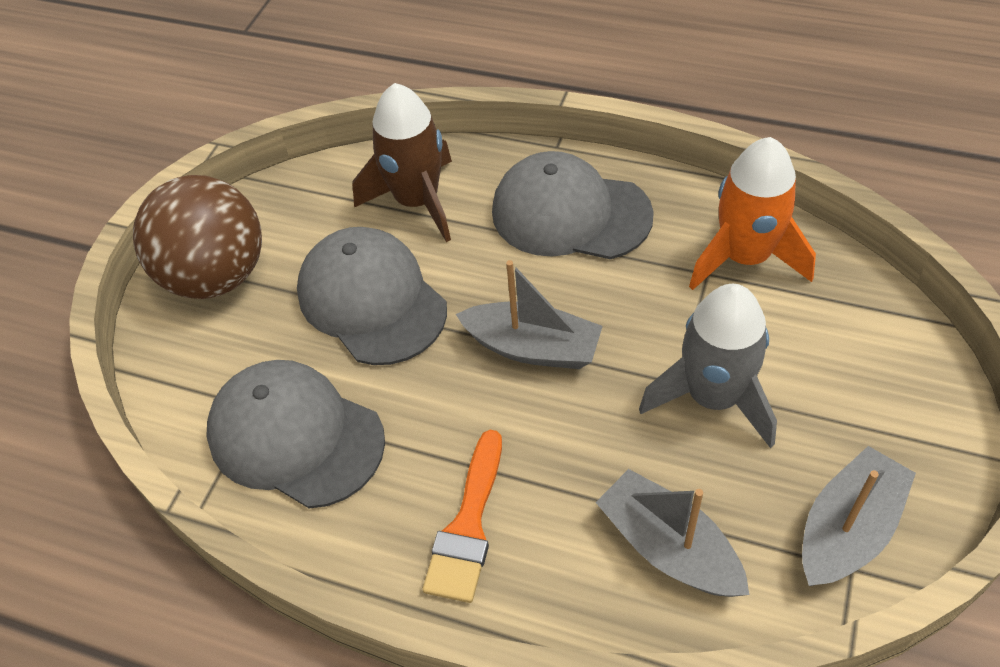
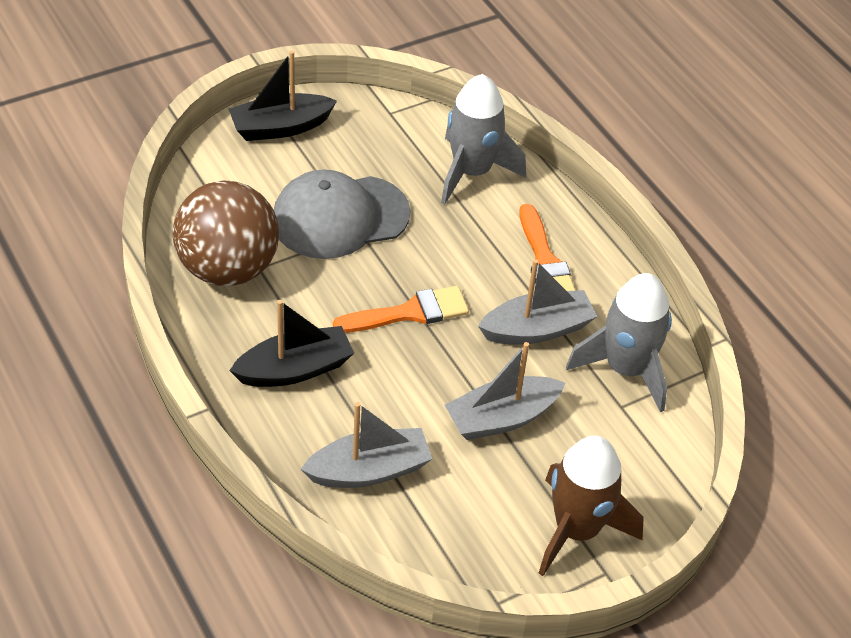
black boat: none = 0 -> [229,51,337,141] [229,300,354,387] = 2
grey cap: [206,360,385,509] [297,227,447,365] [492,151,654,259] = 3 -> [274,170,410,259] = 1
grey rocket: [639,284,777,448] = 1 -> [441,74,526,204] [566,273,672,412] = 2
orange brush: [422,430,502,603] = 1 -> [333,286,469,333] [519,204,576,291] = 2
orange rocket: [689,137,816,290] = 1 -> none = 0

